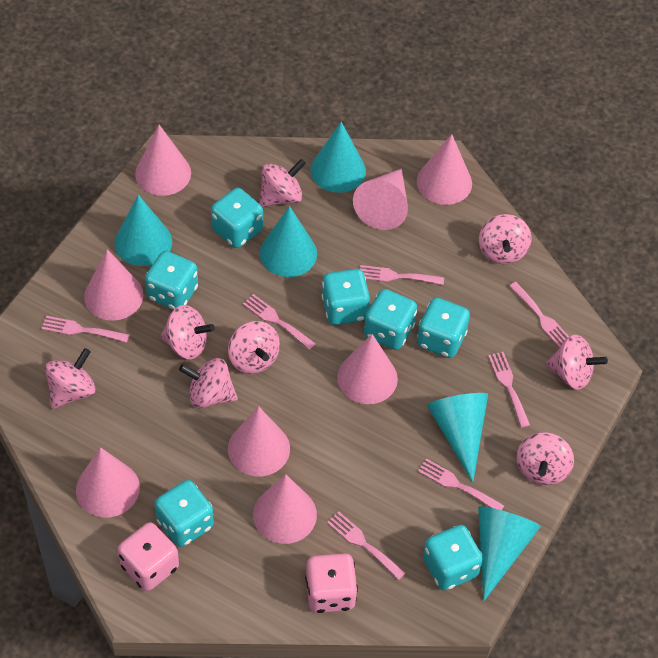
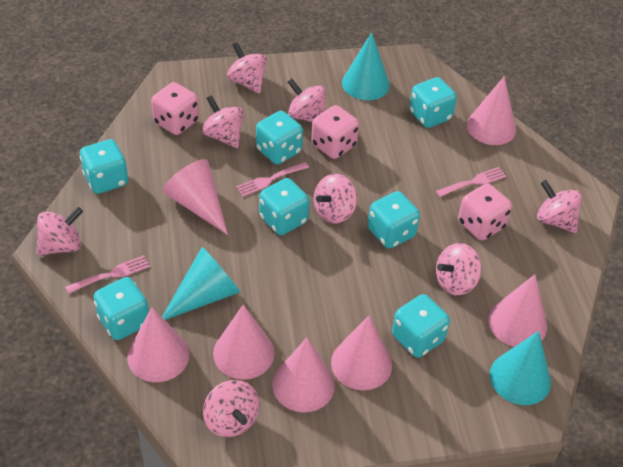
pink cone: [76,447,140,517] [84,249,143,321] [135,125,191,196] [228,406,290,476] [253,474,317,544] [337,334,398,404] [353,168,408,230] [417,134,472,205] = 8 -> [127,307,189,382] [162,159,228,235] [213,304,275,380] [272,338,335,412] [331,316,392,390] [467,76,516,145] [488,274,547,347] = 7
pink dice: [118,522,179,591] [305,553,358,613] = 2 -> [151,82,199,135] [311,105,359,159] [458,184,512,241] = 3
pink fork: [41,316,129,343] [243,294,316,350] [327,511,406,580] [360,265,444,285] [418,458,505,510] [488,352,530,428] [509,282,569,348] = 7 -> [65,255,150,294] [236,162,309,197] [436,167,506,197] = 3
turquoise cone: [115,195,172,266] [260,206,317,277] [310,122,366,193] [427,393,488,482] [478,506,541,601] = 5 -> [162,247,240,320] [342,32,390,100] [490,331,551,405] = 3

